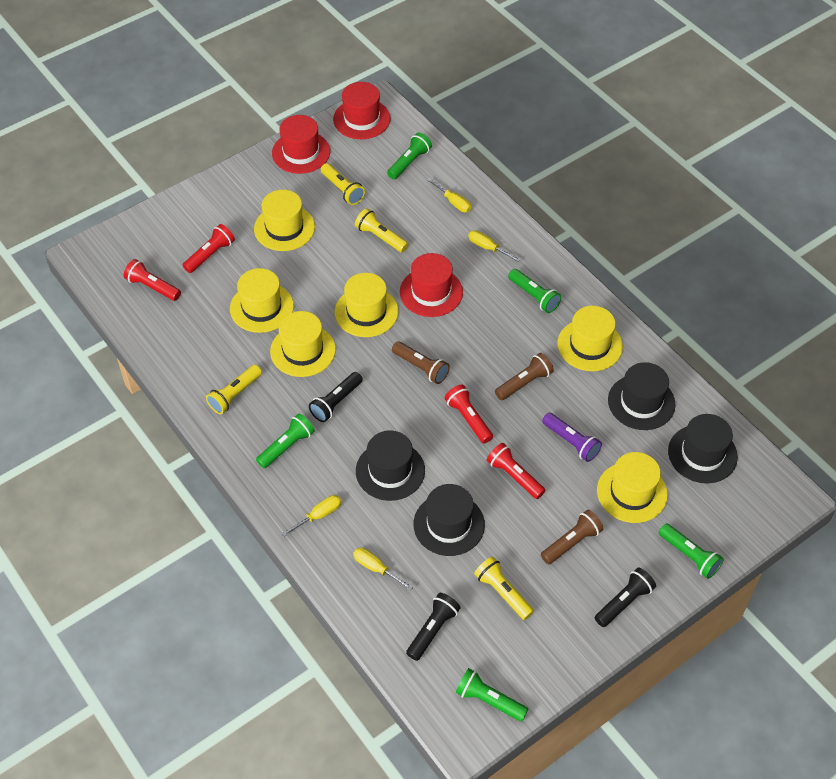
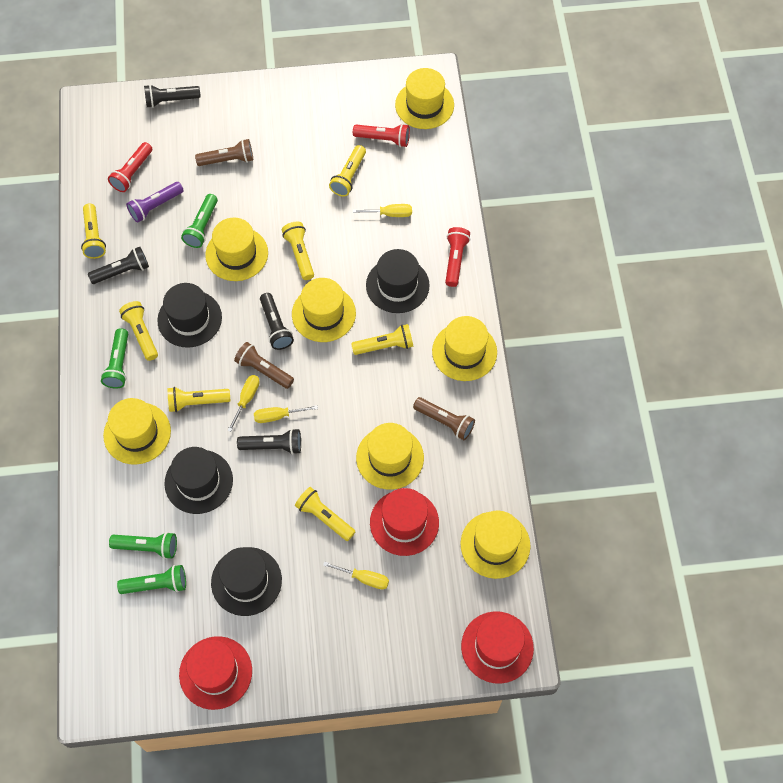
black flashlight: [309,372,363,422] [406,593,461,661] [595,568,656,627] = 3 -> [88,247,149,284] [144,85,201,108] [237,429,301,454] [260,293,294,350] = 4
green flashlight: [256,414,315,468] [387,133,432,180] [456,668,528,722] [508,269,561,313] [659,523,724,579] = 5 -> [101,328,128,389] [109,532,177,559] [117,565,186,594] [181,194,218,248] = 4
red flashlight: [124,259,181,301] [183,224,235,273] [444,384,493,443] [487,443,545,499] = 4 -> [108,142,152,192] [353,124,410,147] [445,227,471,287] = 3
yellow flashlight: [206,365,262,414] [321,163,365,205] [355,208,408,253] [474,557,534,620] = 4 -> [81,203,106,259] [119,301,158,361] [167,387,230,412] [282,222,314,280] [295,487,356,541] [329,145,366,197] [351,324,413,355] = 7
yellow hat: [230,268,294,333] [254,190,315,251] [270,311,336,377] [335,273,399,337] [557,306,623,371] [597,452,668,523] = 6 -> [103,398,171,465] [205,218,268,281] [292,278,356,342] [356,423,424,490] [395,68,454,129] [432,316,497,381] [460,511,531,579] = 7

